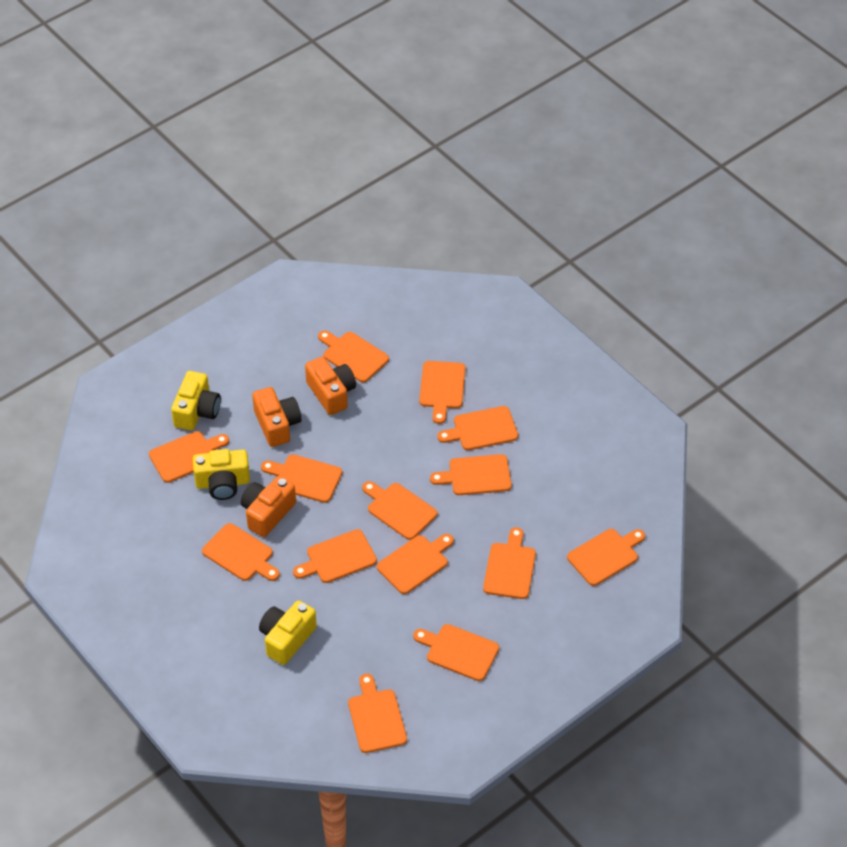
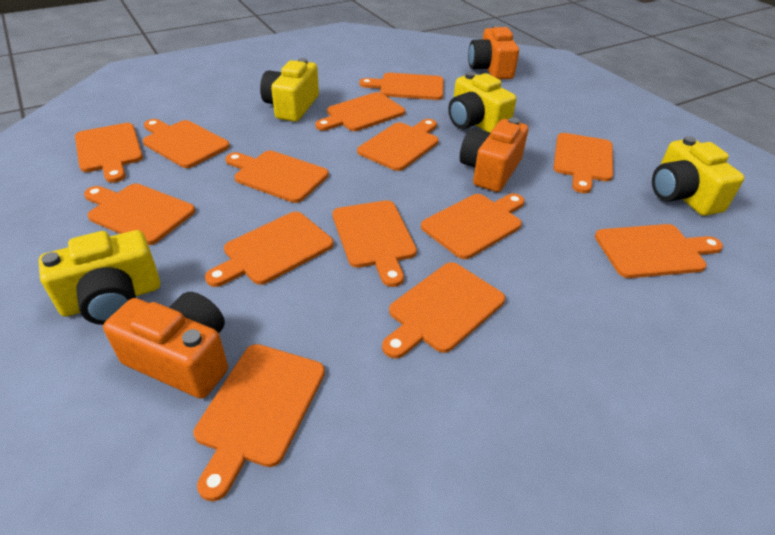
yellow camera: [171,371,221,430] [193,449,250,500] [259,600,317,665] = 3 -> [38,230,160,325] [260,58,319,122] [448,72,516,133] [652,136,745,216] = 4

